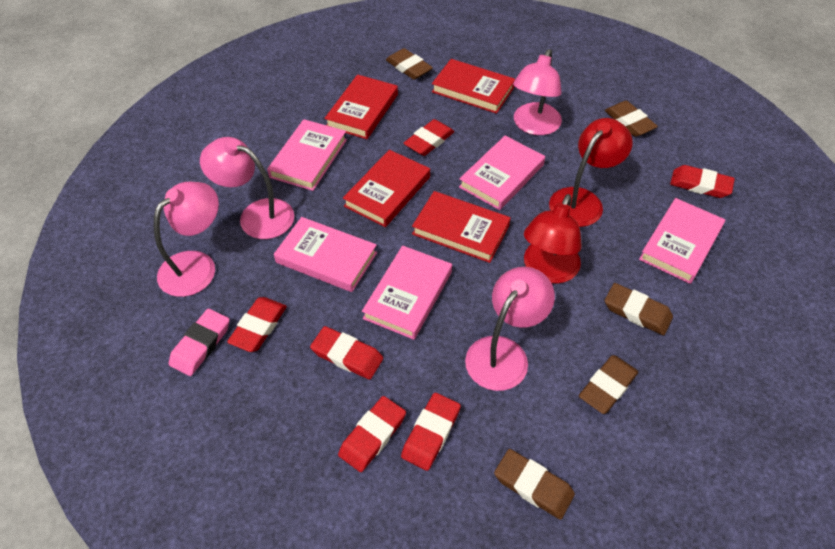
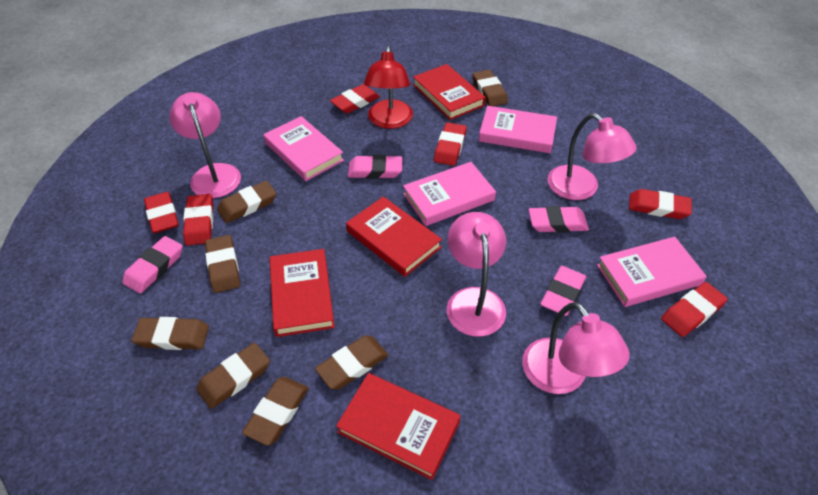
brown eraser: [386,48,433,80] [494,449,575,520] [579,355,639,414] [604,283,673,335] [605,101,658,137] = 5 -> [132,317,209,350] [196,343,270,409] [205,235,240,293] [217,181,277,223] [242,377,309,446] [315,335,388,389] [472,70,508,106] = 7
pink book: [267,119,347,191] [274,217,377,292] [362,246,452,340] [459,136,545,210] [639,198,725,284] = 5 -> [263,116,344,181] [403,162,496,226] [479,106,557,153] [597,237,707,307] = 4
pink eraser: [169,309,230,376] = 1 -> [122,236,183,294] [348,155,402,179] [529,206,589,233] [540,266,586,316] = 4
red lamp: [524,194,582,284] [549,118,633,227] = 2 -> [364,46,413,129] = 1

